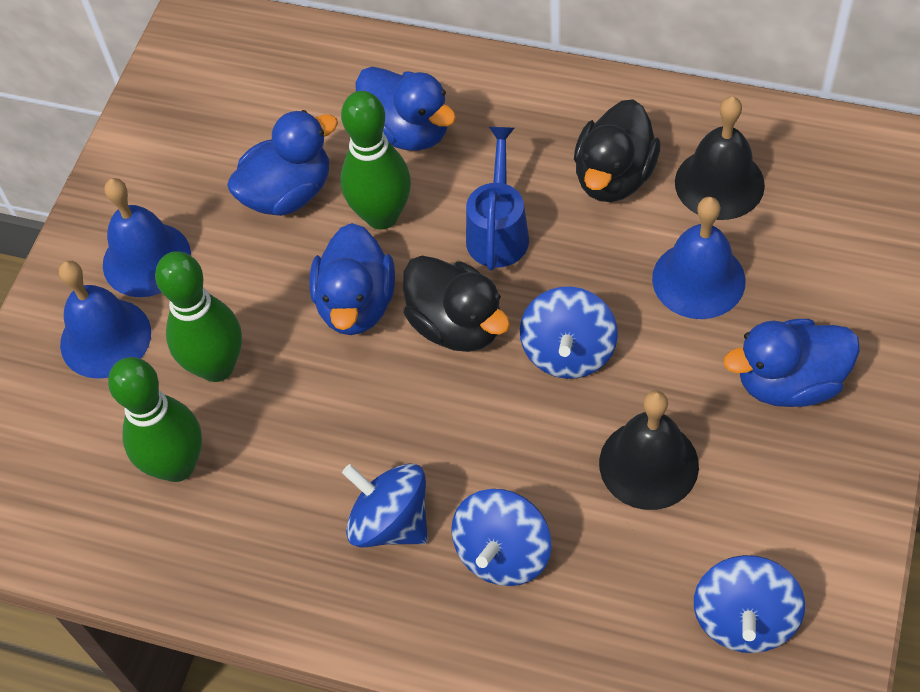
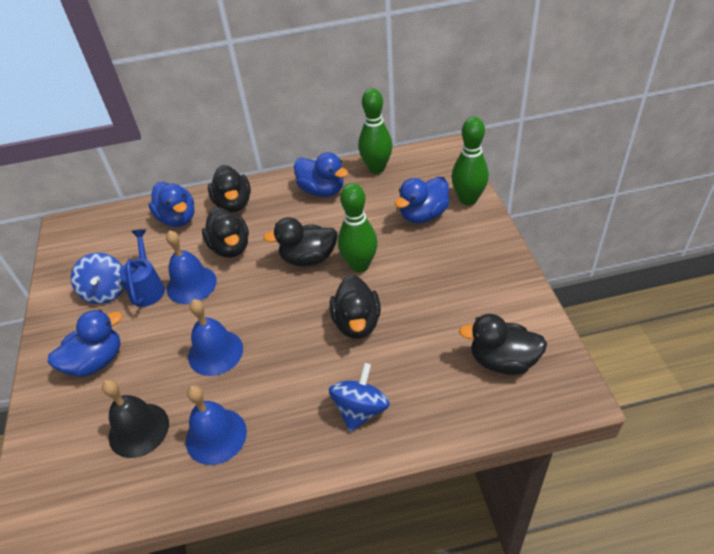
black bell: [599,390,699,510] [675,96,765,220] = 2 -> [102,379,169,458] = 1
black duck: [403,256,510,352] [574,99,661,202] = 2 -> [202,207,249,258] [208,165,251,213] [264,217,338,267] [330,275,381,339] [459,314,547,375] = 5
blue spinning top: [342,463,428,548] [451,489,552,586] [520,287,618,379] [694,555,805,653] = 4 -> [71,253,124,304] [329,363,390,432] = 2

